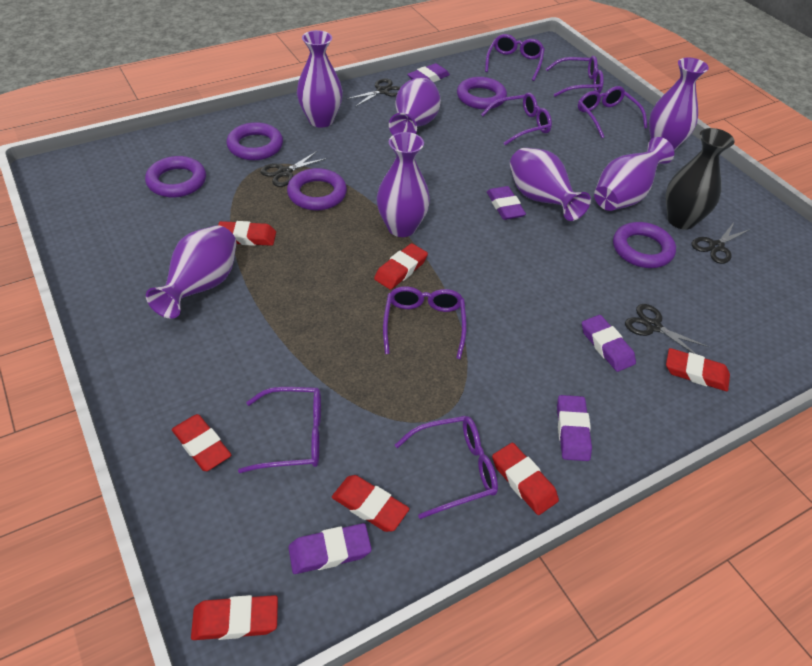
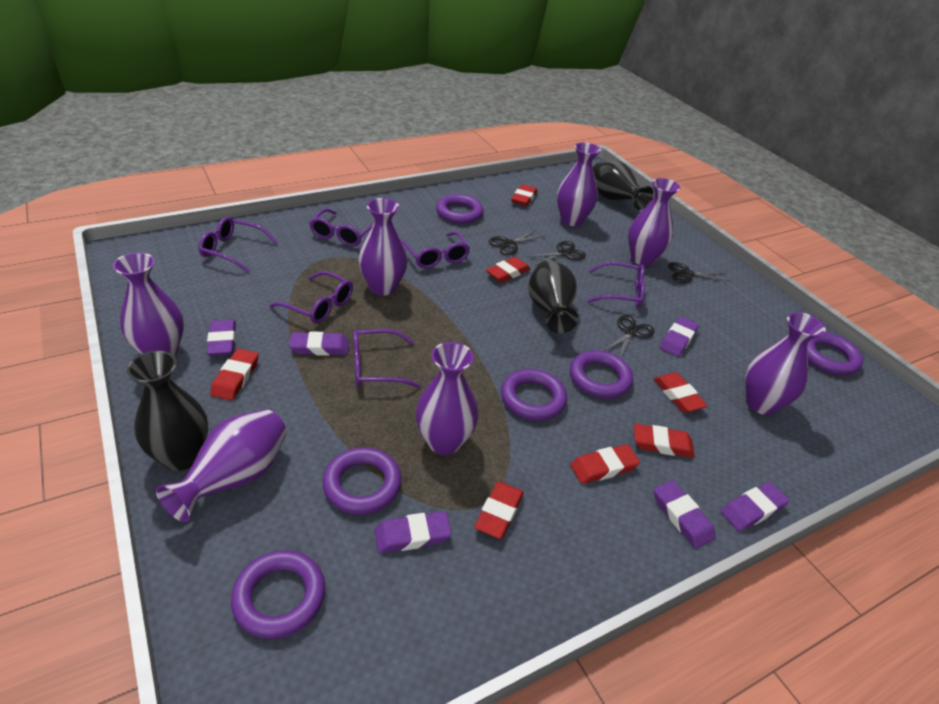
black vase: [666,128,735,230] = 1 -> [127,351,208,471] [529,260,578,333] [593,161,654,210] = 3
purple eraser: [288,523,372,574] [407,63,450,82] [487,186,526,220] [557,395,592,461] [582,315,636,372] = 5 -> [207,320,236,356] [289,332,349,356] [375,511,452,553] [654,480,716,549] [660,317,699,357] [721,482,789,531] = 6
purple glasses: [238,387,321,473] [383,286,467,359] [395,416,498,519] [481,92,552,145] [485,34,545,81] [546,56,604,97] [578,86,648,138] = 7 -> [199,217,278,272] [270,271,353,324] [309,208,373,247] [353,329,421,388] [401,231,470,268] [587,261,645,308] = 6
purple ring: [145,156,206,198] [227,122,283,160] [287,168,347,210] [457,77,507,109] [613,222,676,268] = 5 -> [231,550,325,639] [323,447,402,515] [436,194,484,224] [501,369,567,421] [570,350,633,398] [807,332,863,375] = 6

